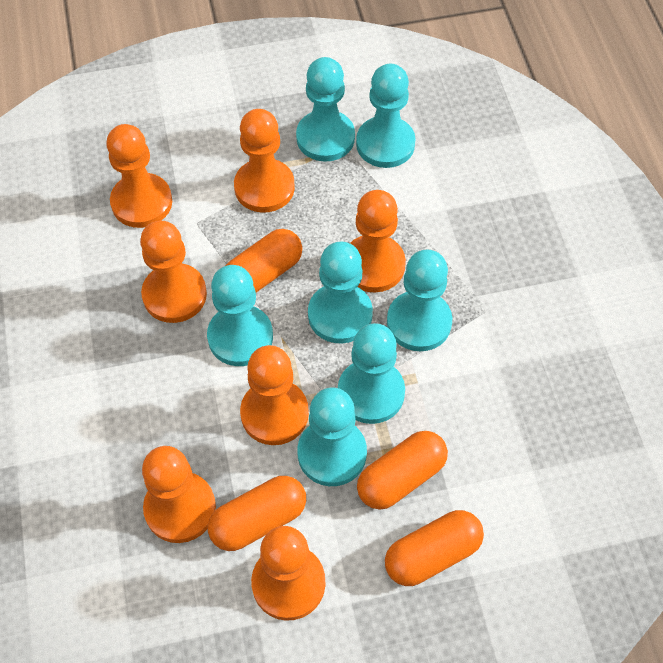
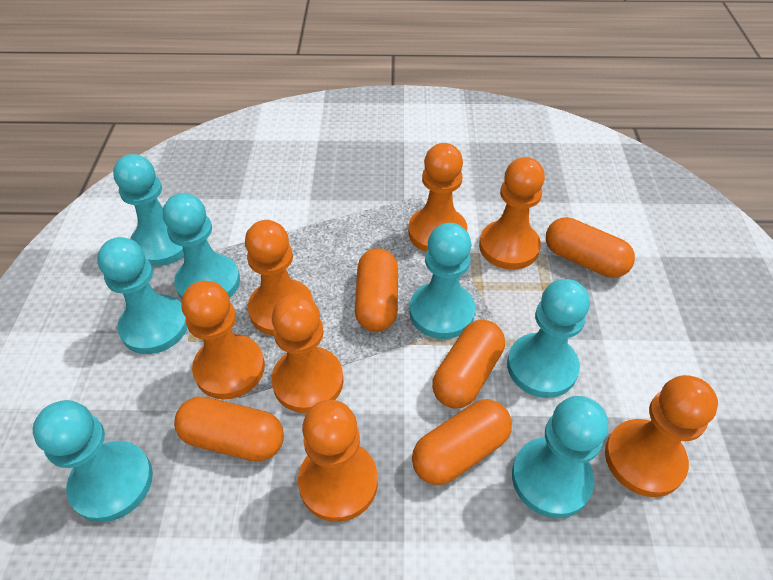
orange capsule: [208,476,306,551] [225,229,302,293] [357,431,448,509] [385,510,484,586] = 4 -> [174,396,284,462] [355,248,398,332] [412,399,512,485] [432,320,505,408] [546,217,635,278] = 5

